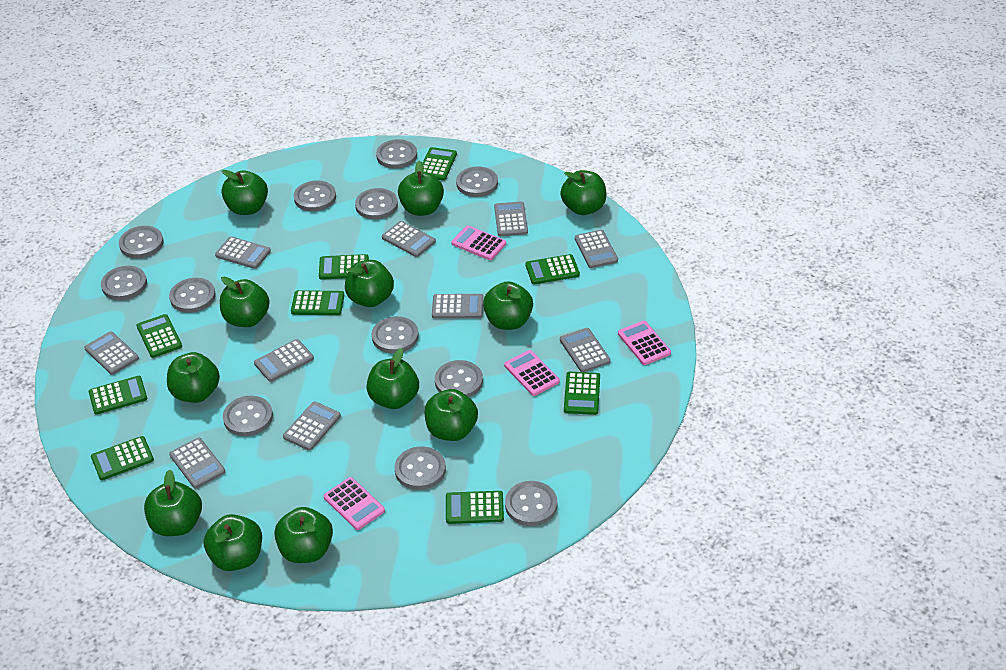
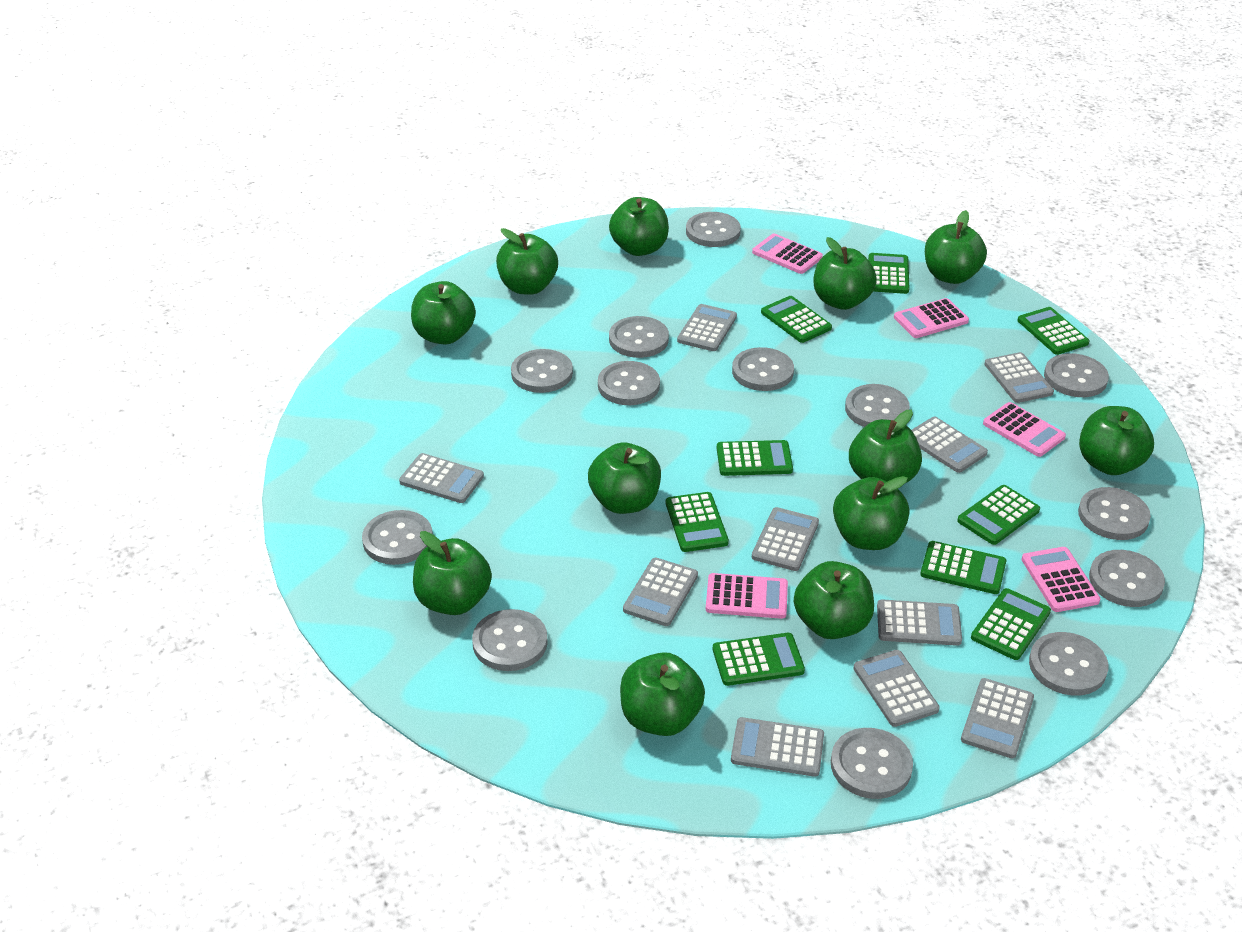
grey button: [101,266,147,300] [119,226,164,258] [169,278,216,313] [223,396,273,436] [293,181,336,211] [355,188,398,219] [372,316,419,353] [376,139,417,169] [394,446,446,490] [435,360,483,397] [456,166,498,197] [505,481,557,526] = 12 -> [362,510,433,565] [472,609,548,671] [511,349,573,393] [598,361,660,405] [609,316,669,358] [686,212,741,247] [732,347,794,391] [831,728,913,799] [845,384,910,427] [1029,632,1109,696] [1044,353,1109,397] [1078,487,1151,540] [1089,550,1165,607] = 13
pink calculator: [324,477,385,530] [451,225,506,260] [504,350,560,396] [618,321,671,365] = 4 -> [706,573,788,619] [752,234,823,274] [894,298,969,338] [983,402,1066,457] [1021,547,1101,612] = 5

